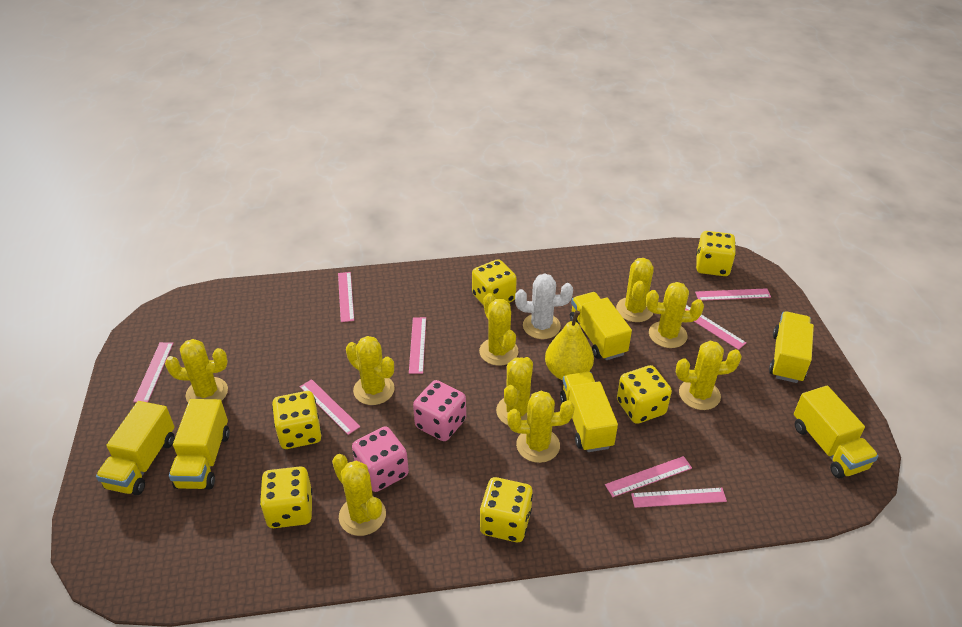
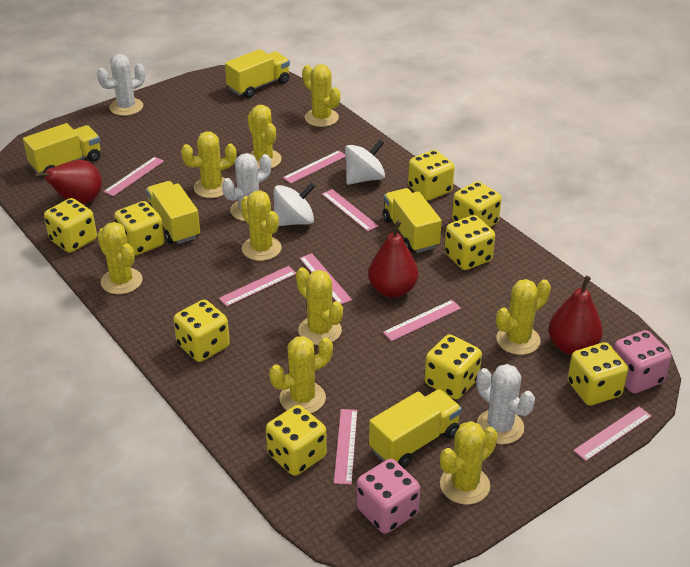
red pear: none = 0 -> [34,160,102,204] [368,220,418,298] [548,276,603,355] = 3
white cactus: [515,273,573,339] = 1 -> [97,54,145,116] [222,153,271,221] [476,364,535,444] = 3
white spinning top: none = 0 -> [274,183,315,226] [345,140,385,185] = 2
yellow dice: [260,466,313,528] [272,391,322,449] [472,259,517,306] [480,477,533,542] [617,365,672,424] [696,231,736,276] = 6 -> [44,198,97,253] [114,201,165,256] [173,300,230,362] [266,405,327,476] [408,150,455,201] [424,334,482,399] [444,215,495,270] [452,181,502,227] [567,342,628,406] = 9
yellow pear: [545,310,594,380] = 1 -> none = 0
yellow truck: [96,401,175,495] [169,399,230,489] [560,372,618,452] [570,292,632,360] [769,312,814,383] [794,386,879,478] = 6 -> [23,123,100,173] [146,181,200,244] [225,49,290,98] [369,389,462,468] [383,188,442,253] = 5

